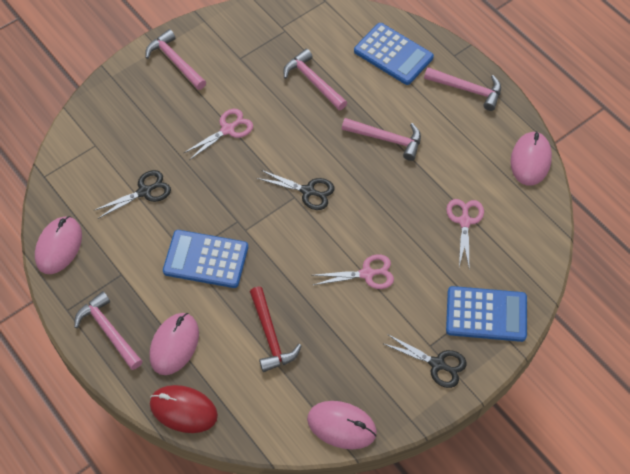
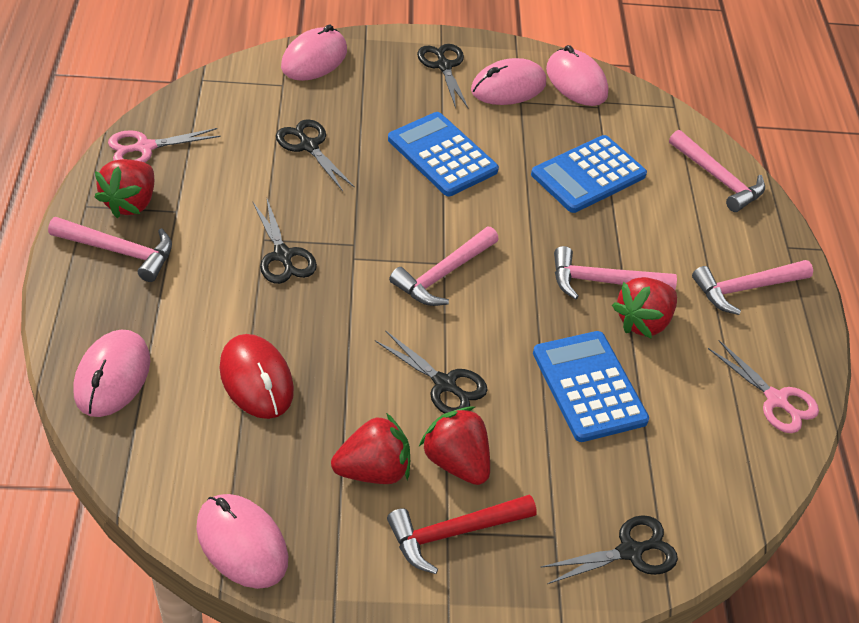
black scissors: [93,170,171,219] [257,170,334,210] [382,334,467,388] = 3 -> [253,199,317,284] [276,119,355,191] [375,330,487,414] [417,44,468,108] [540,515,678,584] = 5
pink mouse: [35,216,82,274] [150,313,199,375] [307,401,377,449] [511,131,552,186] = 4 -> [73,330,150,417] [196,494,288,589] [281,24,347,81] [471,58,546,105] [546,45,608,106] = 5
pink scissors: [184,109,253,160] [312,254,394,289] [446,199,484,267] = 3 -> [108,128,221,162] [708,340,819,433] = 2
red strawberry: none = 0 -> [95,159,154,218] [331,413,410,484] [419,406,490,485] [612,277,677,338] = 4

